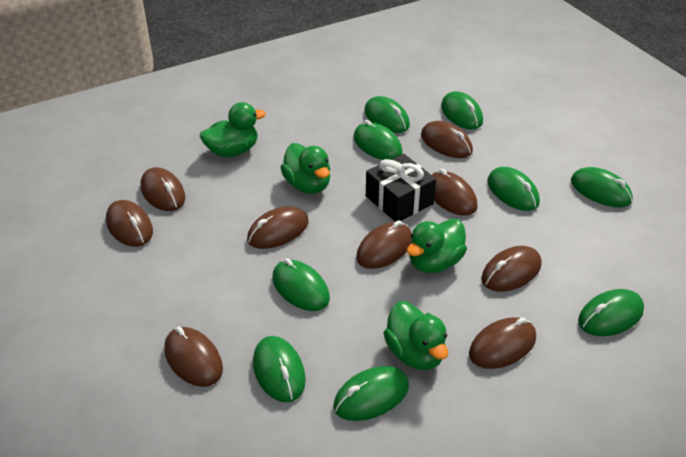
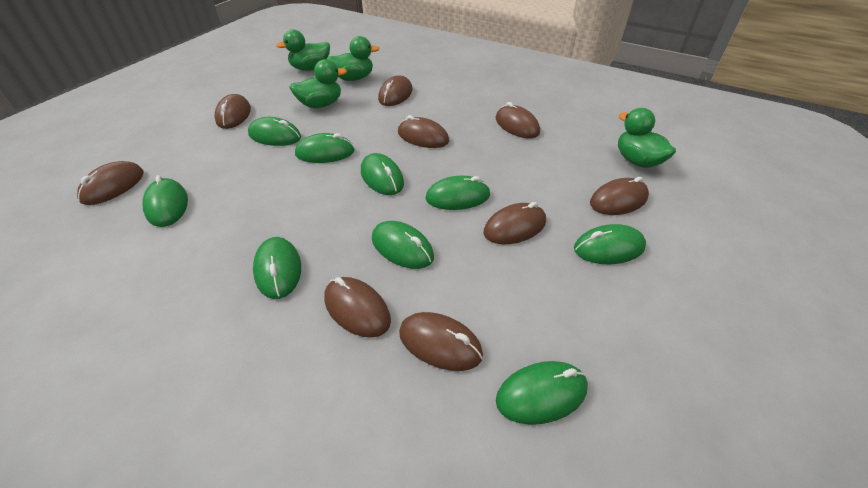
black gift: [366,154,436,222] = 1 -> none = 0

